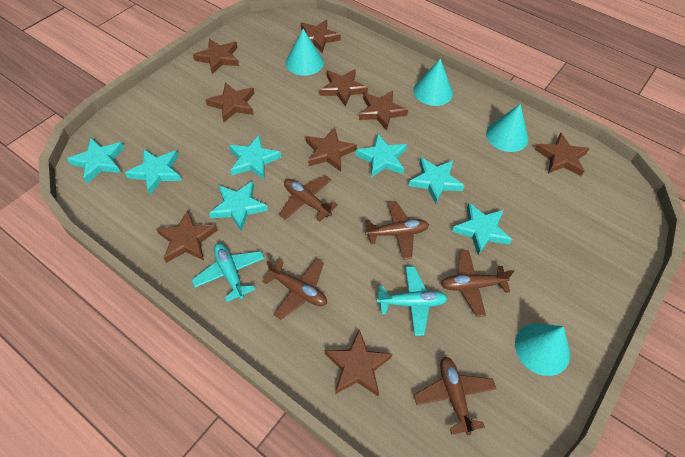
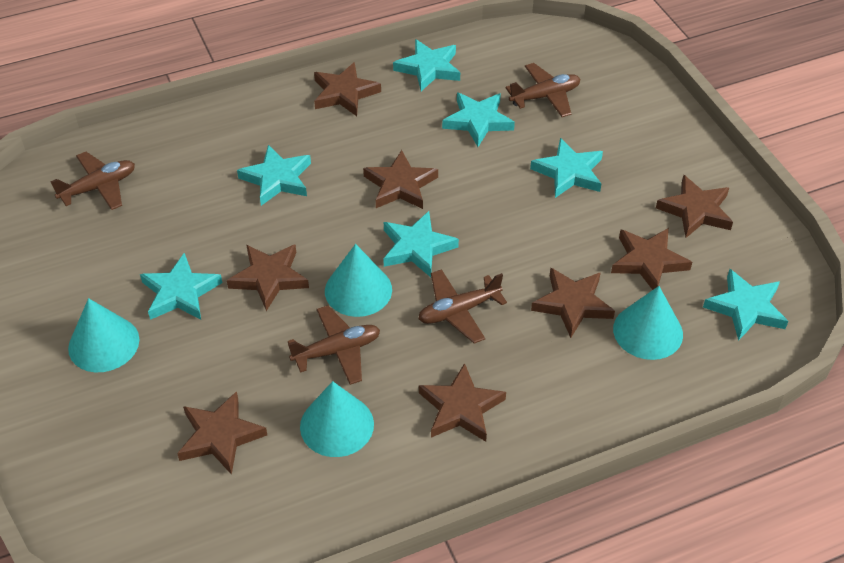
brown plane: [262,259,327,320] [279,175,338,222] [365,201,429,260] [414,356,496,435] [441,250,514,317] = 5 -> [50,152,135,210] [288,305,380,385] [418,269,507,344] [506,63,580,117] = 4
brown star: [156,210,218,263] [193,39,239,74] [206,83,254,122] [301,20,341,53] [306,128,357,172] [320,69,368,107] [325,330,392,396] [359,91,408,131] [535,133,590,176] = 9 -> [177,391,267,475] [227,245,309,311] [314,62,381,116] [363,150,438,209] [419,363,506,442] [531,268,615,338] [611,228,692,290] [656,175,733,238] = 8
turquoise plane: [192,243,265,302] [377,266,448,336] = 2 -> none = 0

